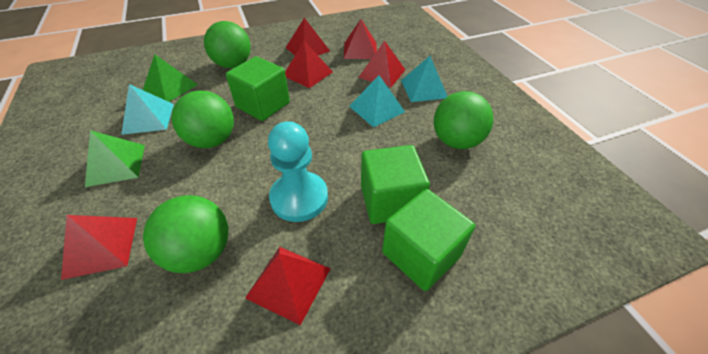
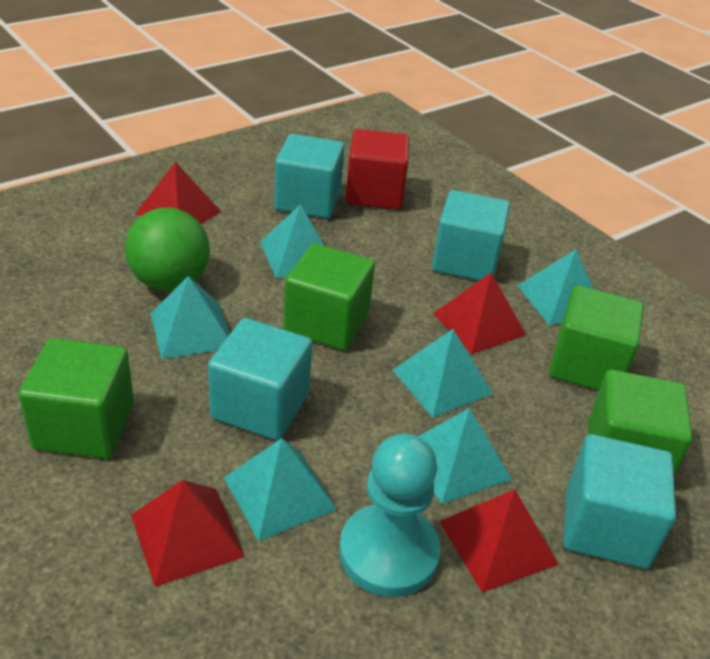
green ball: [143,195,228,273] [171,91,234,148] [204,21,251,68] [434,91,494,149] = 4 -> [125,208,210,291] = 1
green cube: [226,56,290,121] [361,145,430,224] [382,189,475,291] = 3 -> [18,338,134,459] [284,243,375,350] [549,285,644,391] [588,370,692,476] = 4
green pyramid: [85,130,145,187] [143,54,198,102] = 2 -> none = 0
red cube: none = 0 -> [346,129,410,210] = 1
red pyramid: [61,215,137,280] [245,247,331,325] [285,41,333,88] [286,18,330,55] [344,19,377,59] [358,40,405,87] = 6 -> [131,480,245,587] [136,161,221,224] [433,273,526,354] [439,489,559,593] = 4
turquoise cube: none = 0 -> [208,318,312,440] [275,134,345,218] [432,190,510,281] [563,434,676,569] = 4
turquoise pyramid: [121,84,174,135] [349,75,405,127] [401,56,448,102] = 3 -> [151,276,230,359] [224,438,337,541] [260,204,325,279] [392,329,493,417] [418,408,512,504] [517,249,594,325] = 6

